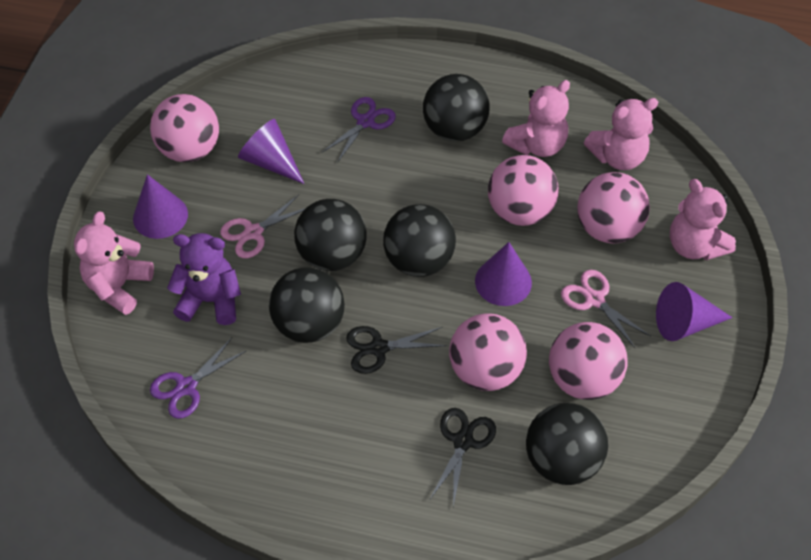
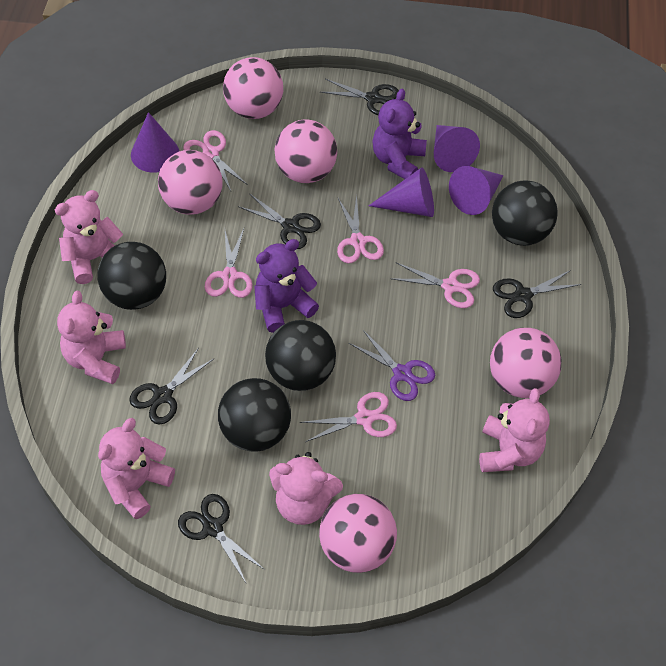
black ball: [269,267,345,343] [294,199,367,271] [383,204,456,277] [423,74,489,141] [526,403,608,485] = 5 -> [97,242,166,310] [218,378,291,452] [265,320,336,391] [492,181,558,246] = 4
black scissors: [346,326,447,374] [430,408,496,507] = 2 -> [129,349,214,425] [178,494,265,583] [238,193,321,249] [321,79,399,115] [493,270,581,318] = 5
pink scissors: [220,195,306,258] [561,270,651,349] = 2 -> [183,130,248,191] [205,229,253,298] [300,392,397,442] [337,195,384,263] [392,263,480,308] = 5
pink teddy bear: [74,211,154,315] [502,80,570,157] [584,98,658,170] [670,179,736,260] = 4 -> [55,190,123,284] [57,291,126,384] [98,418,175,519] [269,452,343,525] [479,388,550,472] = 5
purple scissors: [150,338,246,419] [321,97,396,163] = 2 -> [349,330,435,401] = 1
purple teddy bear: [167,233,241,325] = 1 -> [254,239,319,333] [372,89,427,179] = 2

